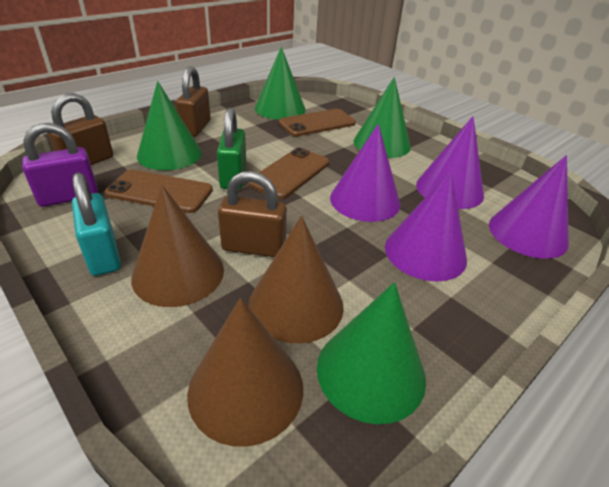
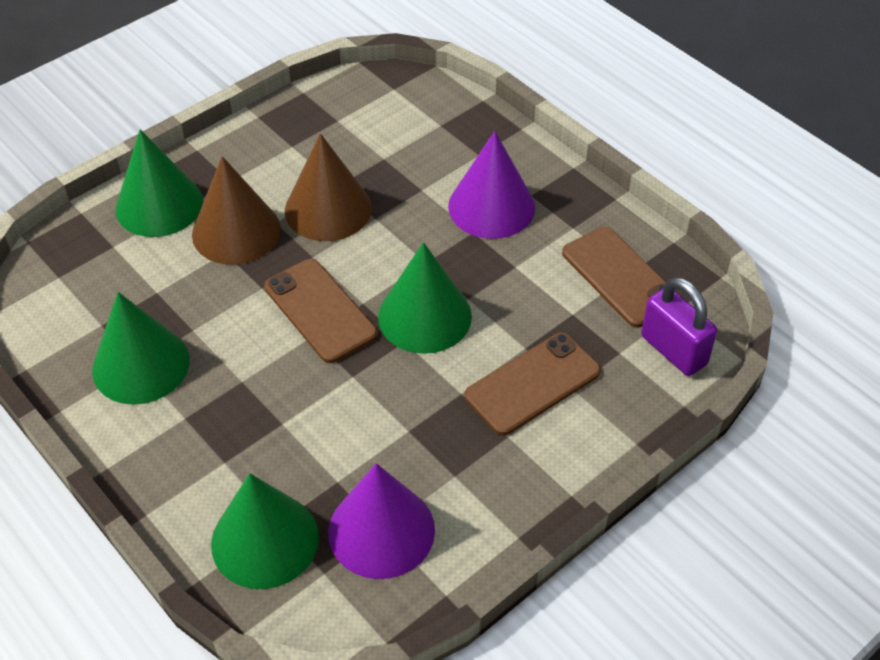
brown cone: [131,185,224,307] [187,298,303,447] [249,216,344,343] = 3 -> [192,156,281,265] [285,133,372,241] = 2
brown padlock: [48,93,113,165] [176,66,211,137] [218,171,287,257] = 3 -> none = 0
green padlock: [217,108,246,189] = 1 -> none = 0
purple cone: [330,124,400,222] [385,170,467,281] [416,116,484,209] [489,155,569,259] = 4 -> [328,463,435,579] [448,131,535,239] = 2
turquoise padlock: [72,173,121,276] = 1 -> none = 0

